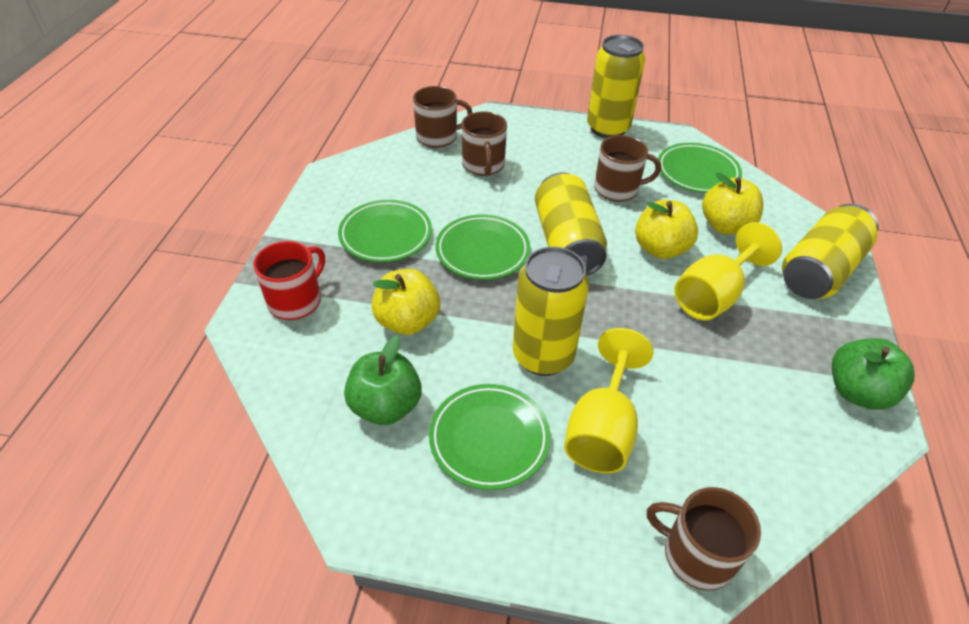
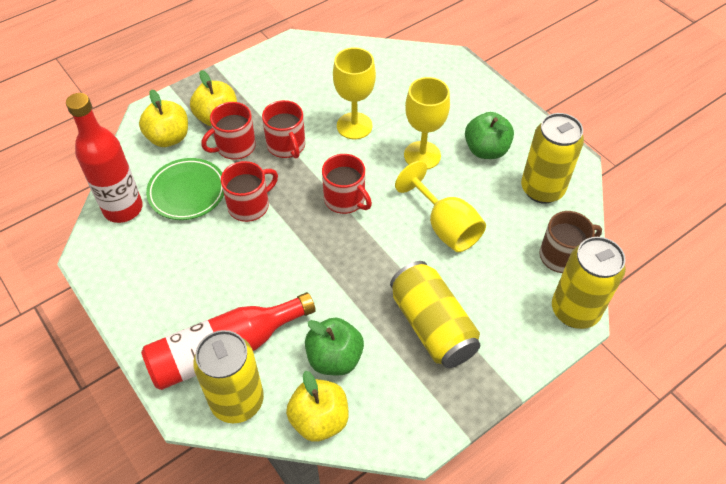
brown mug: [413,86,472,148] [462,112,507,176] [594,135,661,202] [647,487,761,591] = 4 -> [540,211,602,273] = 1
green plate: [338,200,432,262] [429,384,550,490] [435,214,530,280] [658,143,742,193] = 4 -> [146,158,224,220] = 1
red bottle: none = 0 -> [66,93,143,223] [141,292,316,390] = 2
red mug: [253,241,325,320] = 1 -> [201,102,256,160] [221,161,278,222] [262,100,305,158] [322,154,372,214] = 4
yellow goblet: [564,328,653,473] [674,222,782,320] = 2 -> [333,47,376,139] [395,161,486,252] [404,77,450,169] = 3

